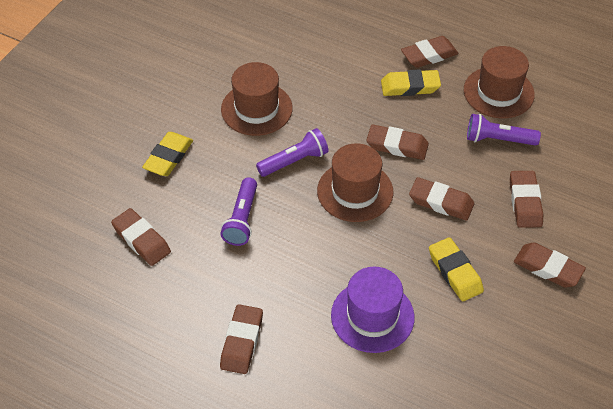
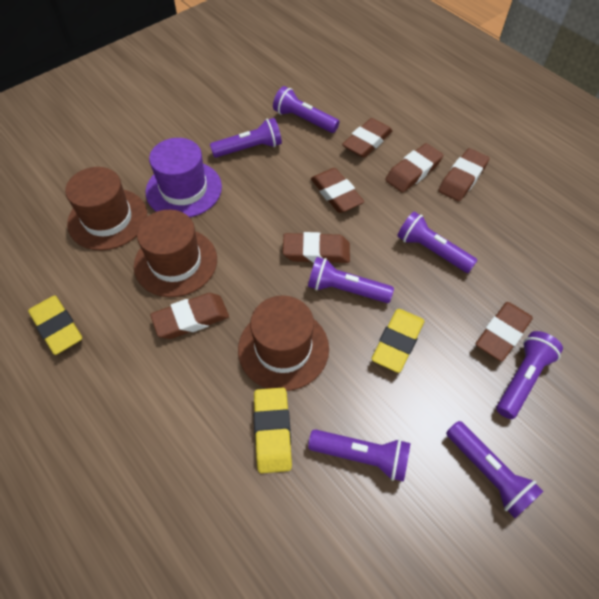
purple flashlight: [221,177,257,246] [256,128,328,177] [467,114,541,146] = 3 -> [210,118,282,158] [273,86,339,133] [308,257,394,303] [308,429,410,482] [397,211,478,273] [446,421,544,518] [497,331,563,419] = 7

